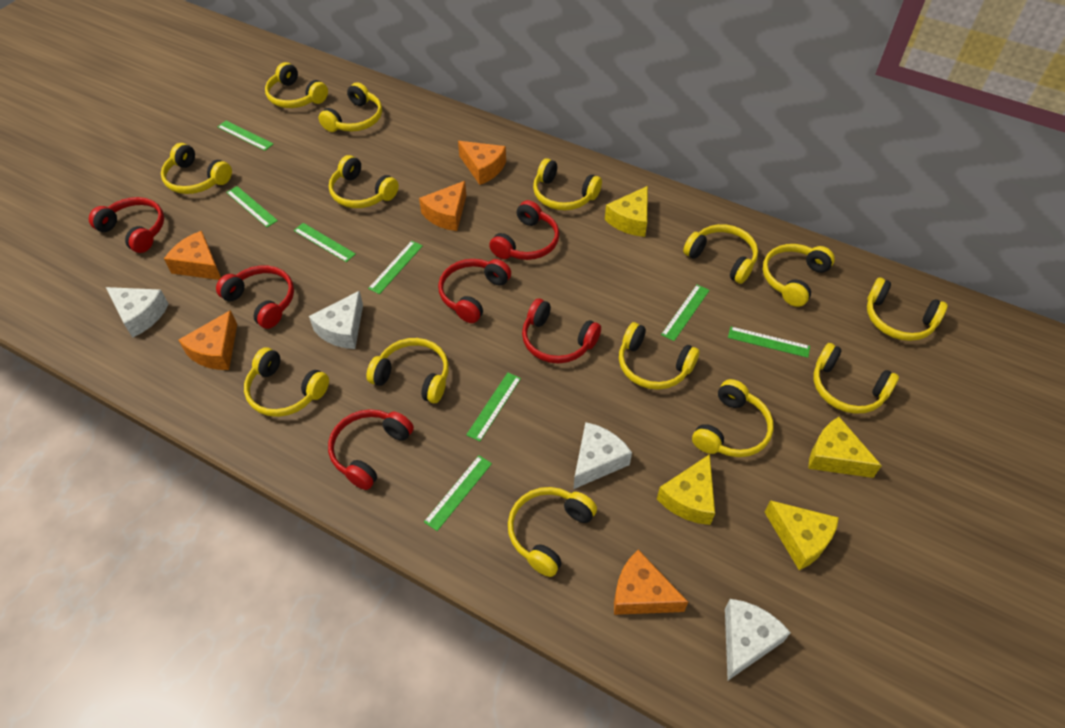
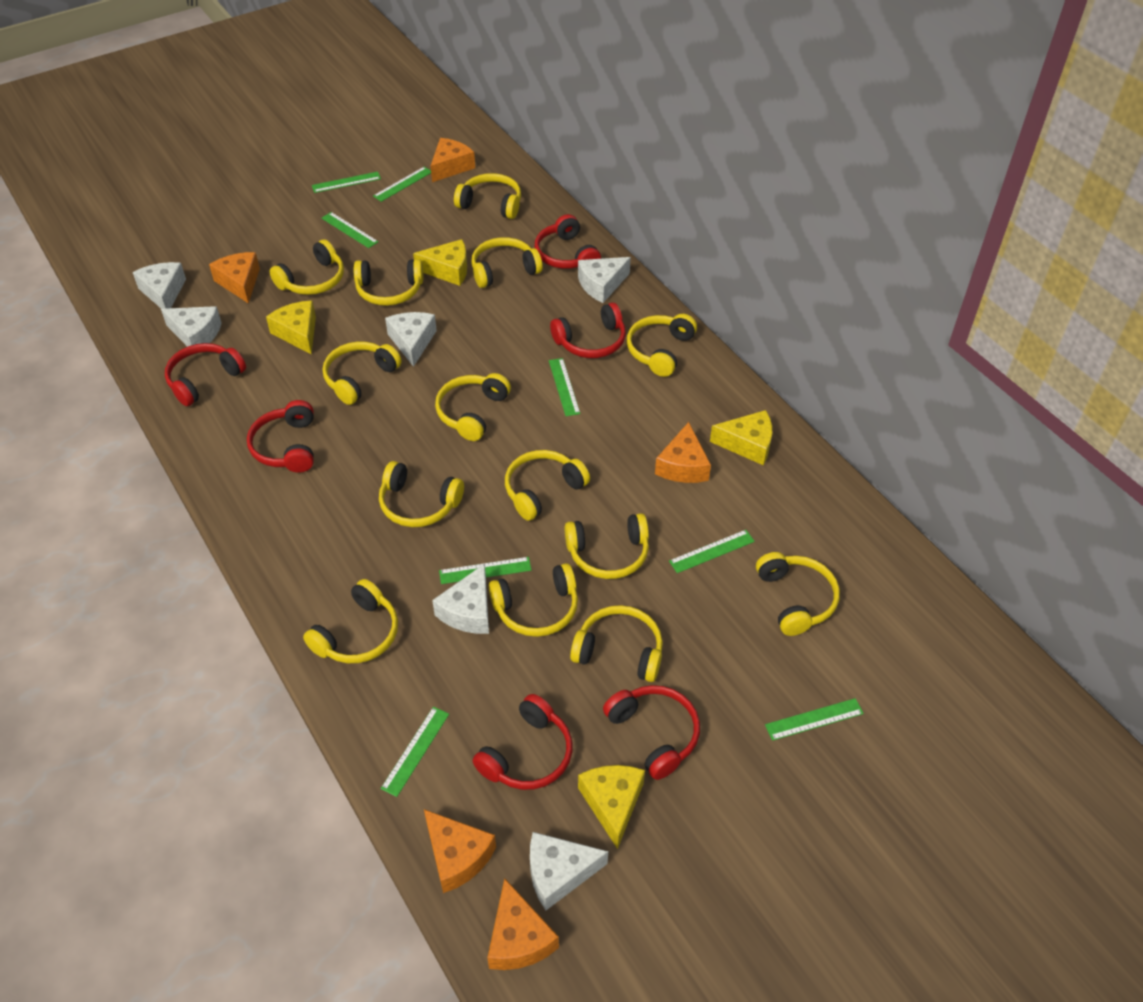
white cheese: [106,287,169,338] [309,290,363,349] [573,422,632,489] [725,599,791,680] = 4 -> [133,262,186,309] [161,306,221,347] [385,312,437,367] [432,564,489,634] [530,832,608,910] [578,257,631,303] = 6

